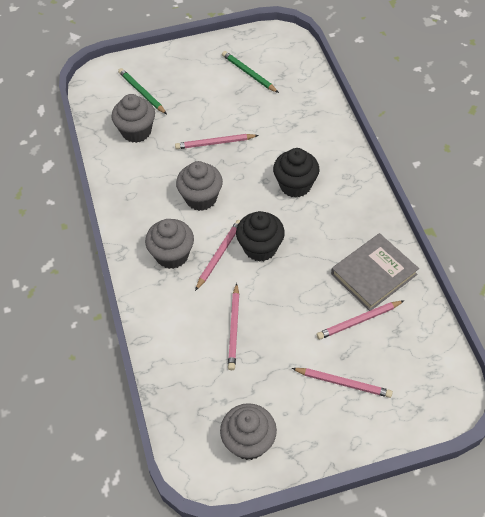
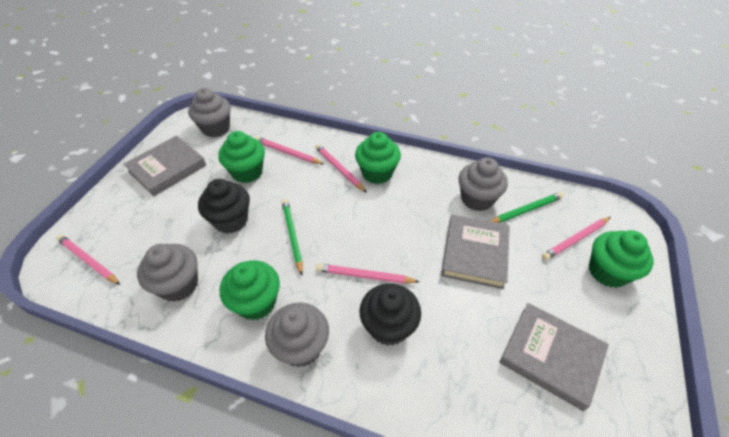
green cupcake: none = 0 -> [218,131,265,183] [220,260,280,320] [355,132,401,184] [589,230,654,288] = 4
grey book: [331,233,419,311] = 1 -> [124,135,206,196] [441,215,510,289] [499,303,609,411] = 3

